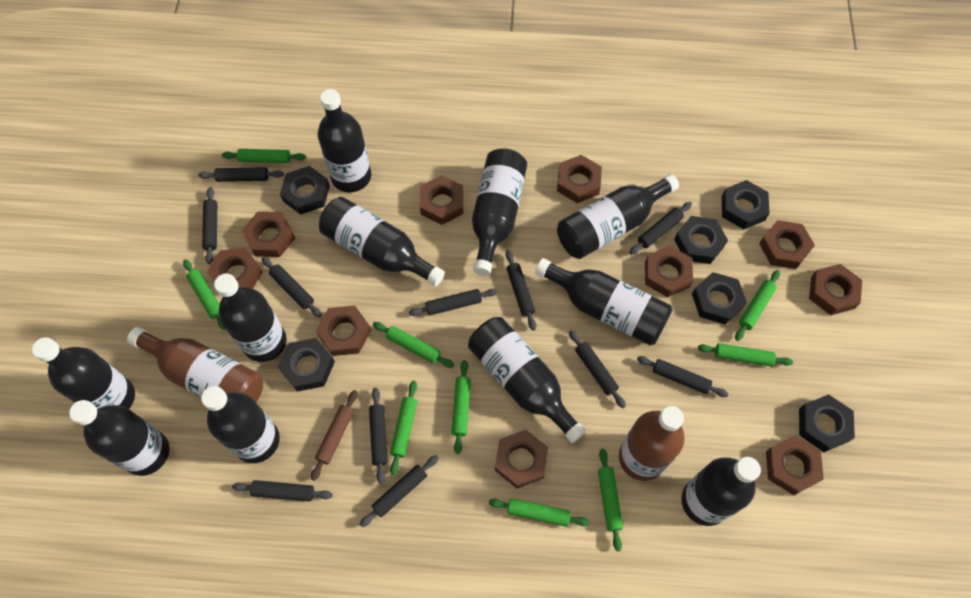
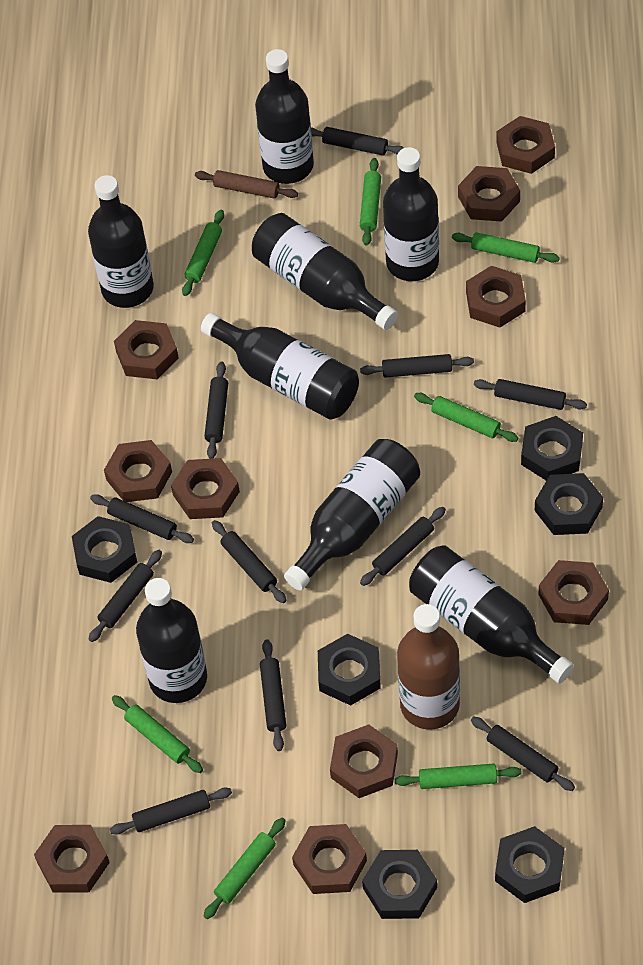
black bottle: [32,337,135,409] [69,400,169,476] [201,386,280,463] [214,274,286,362] [318,89,371,192] [319,197,445,286] [468,317,586,443] [472,148,527,276] [535,258,672,345] [557,174,679,259] [681,457,761,526] = 11 -> [88,175,154,308] [136,578,207,703] [201,313,359,420] [252,213,398,330] [255,49,314,184] [284,439,420,590] [383,147,439,281] [409,545,574,684] = 8
brown bottle: [127,327,263,402] [619,406,685,481] = 2 -> [397,604,460,730] = 1
green rolling pin: [183,259,225,330] [222,149,306,163] [373,322,454,368] [390,381,417,475] [451,360,471,454] [489,498,590,527] [598,449,623,551] [698,343,793,367] [735,270,780,341] = 9 -> [112,695,203,773] [182,210,224,296] [203,818,286,919] [360,158,381,246] [395,764,522,789] [414,393,518,442] [452,232,560,263] = 7

